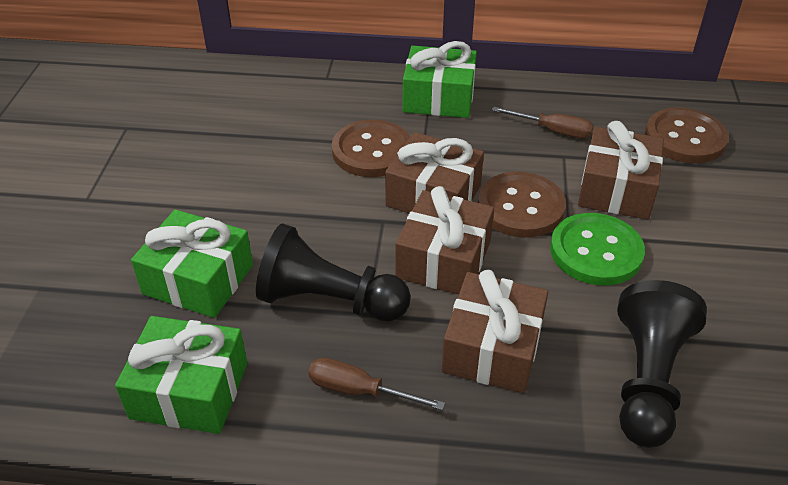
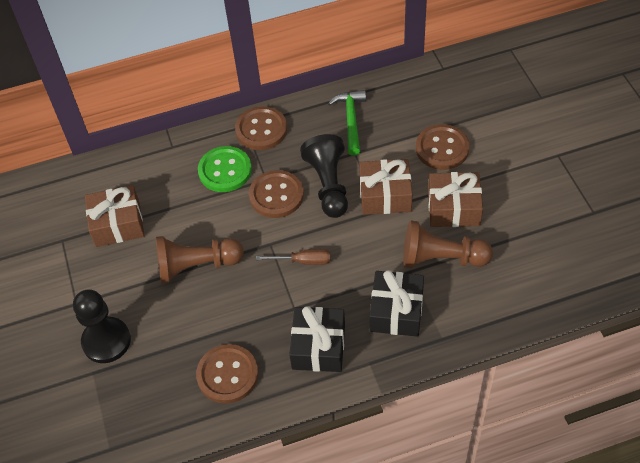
black gift: none = 0 -> [289,306,345,372] [369,270,424,337] = 2
brown button: [332,119,410,177] [478,172,566,238] [645,107,729,163] = 3 -> [196,344,258,404] [235,106,287,150] [249,170,304,218] [416,124,470,170] = 4
brown gift: [385,132,484,213] [396,186,494,295] [442,269,548,393] [578,121,664,219] = 4 -> [85,185,145,247] [359,159,413,215] [428,172,483,227] = 3
brown pawn: none = 0 -> [156,236,244,284] [403,220,493,268] = 2
brown screwdriver: [309,358,445,410] [492,107,593,138] = 2 -> [256,249,331,265] = 1
green gift: [115,316,247,434] [131,209,253,318] [403,41,477,118] = 3 -> none = 0
green hammer: none = 0 -> [328,90,366,156] = 1

